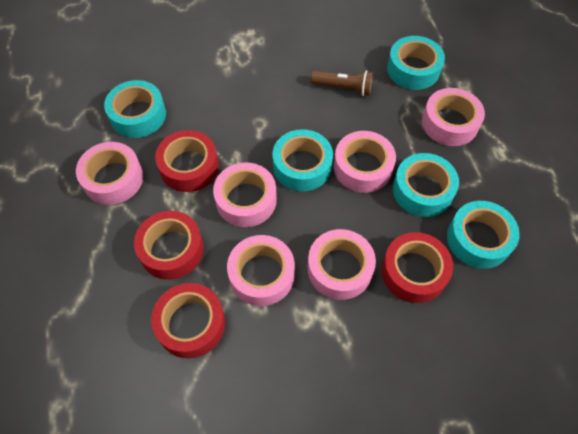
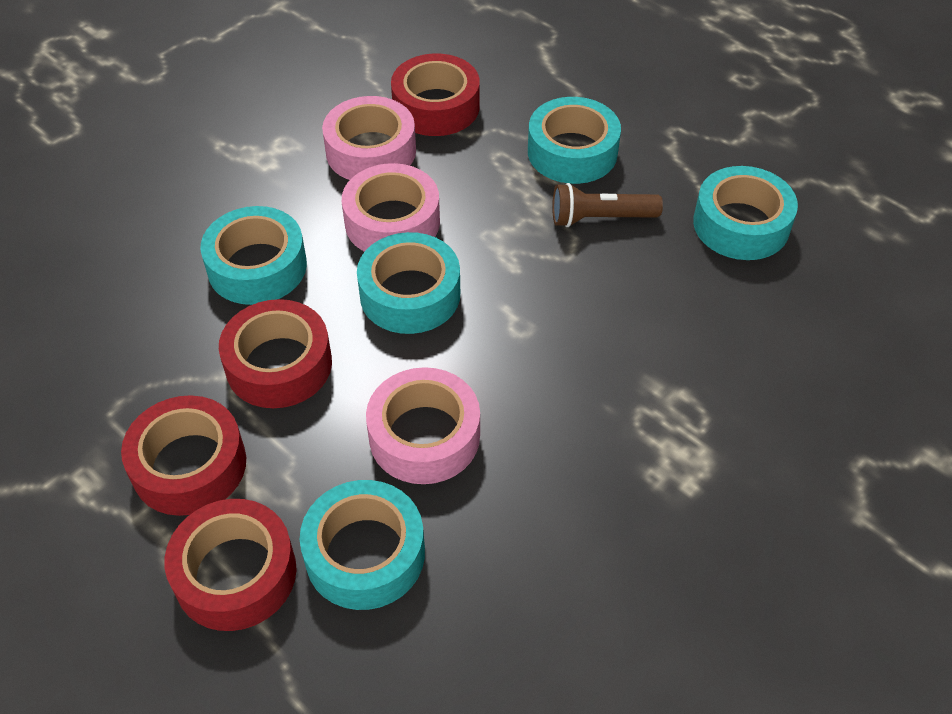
pink tape: [76,142,143,205] [213,162,277,227] [227,235,295,306] [308,229,376,300] [334,131,396,193] [422,88,485,146] = 6 -> [322,96,416,180] [342,163,440,252] [366,367,480,484] = 3

